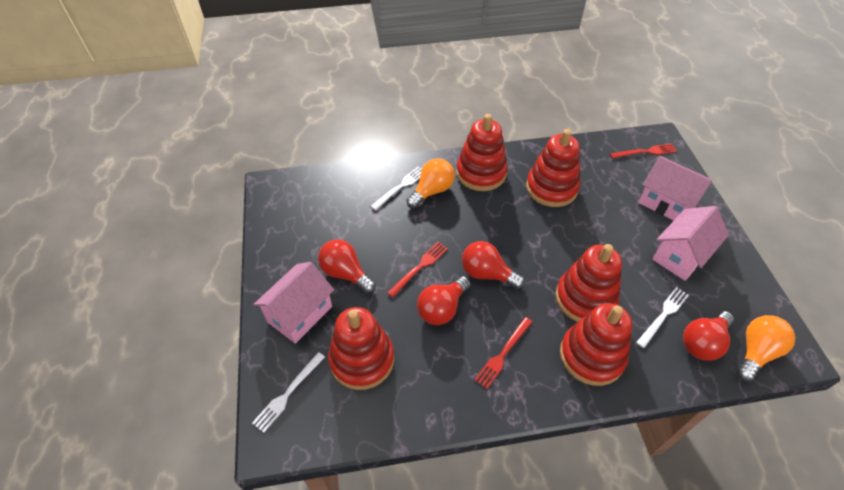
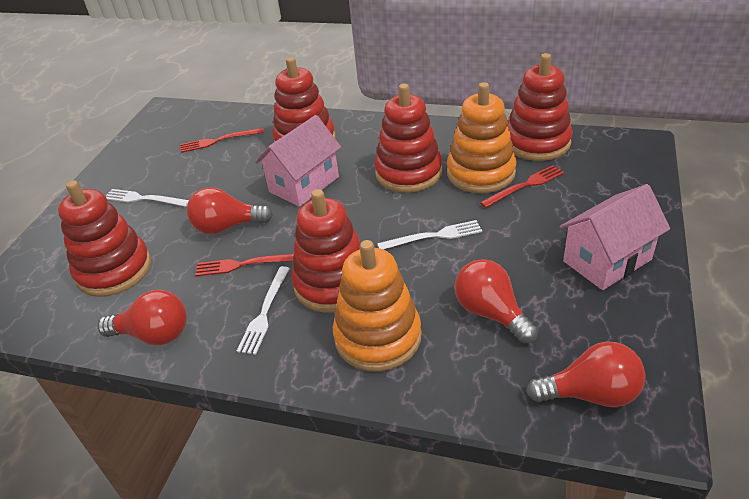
orange light bulb: [406,158,455,209] [737,315,795,381] = 2 -> none = 0
orange stacking toy: none = 0 -> [333,240,421,371] [447,82,517,193] = 2
pink house: [253,262,334,344] [638,156,712,220] [652,206,729,281] = 3 -> [255,115,341,207] [560,184,670,290] = 2

